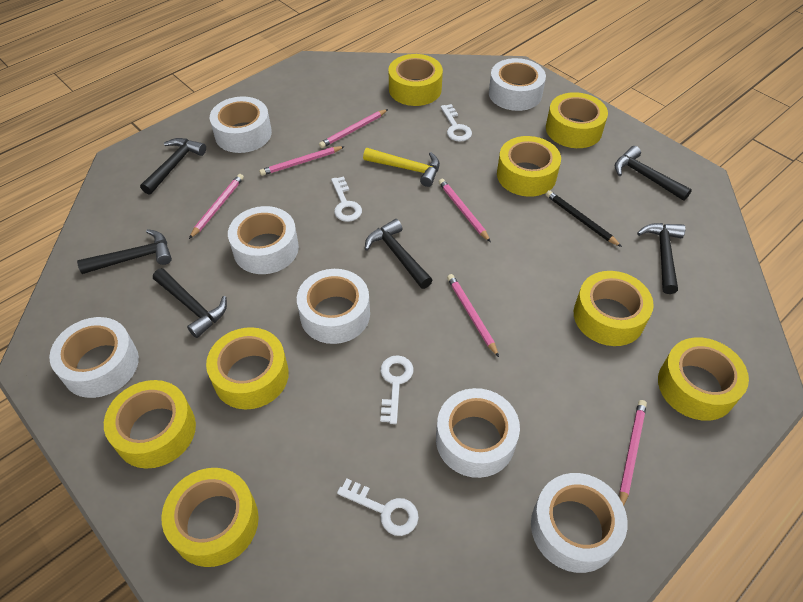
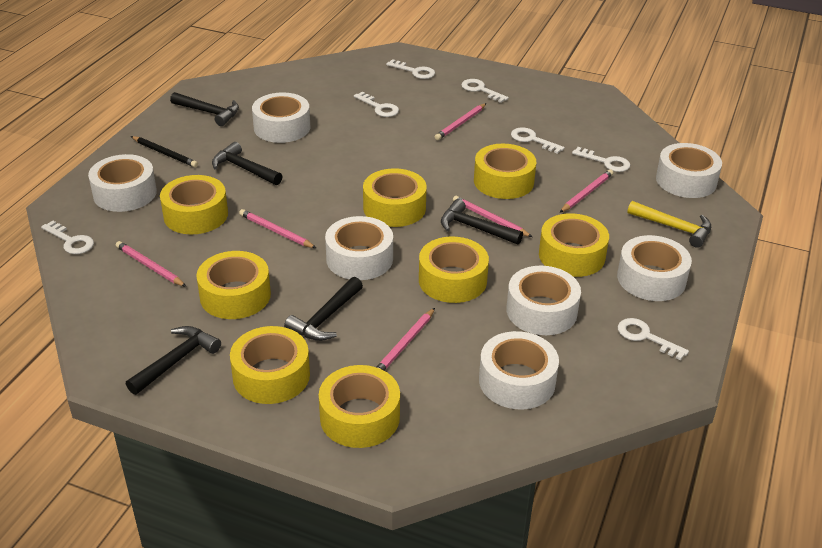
black hammer: [77,229,172,274] [140,138,206,195] [153,268,227,338] [365,219,433,289] [615,146,692,201] [637,223,685,294] = 6 -> [126,326,221,395] [170,92,239,126] [212,142,282,185] [284,277,363,341] [441,199,523,245] = 5
white key: [331,176,362,222] [337,478,419,536] [380,355,414,424] [440,104,472,142] = 4 -> [41,221,94,254] [354,92,399,117] [386,59,435,79] [461,79,509,103] [511,127,565,154] [572,147,630,172] [618,318,689,360] = 7

